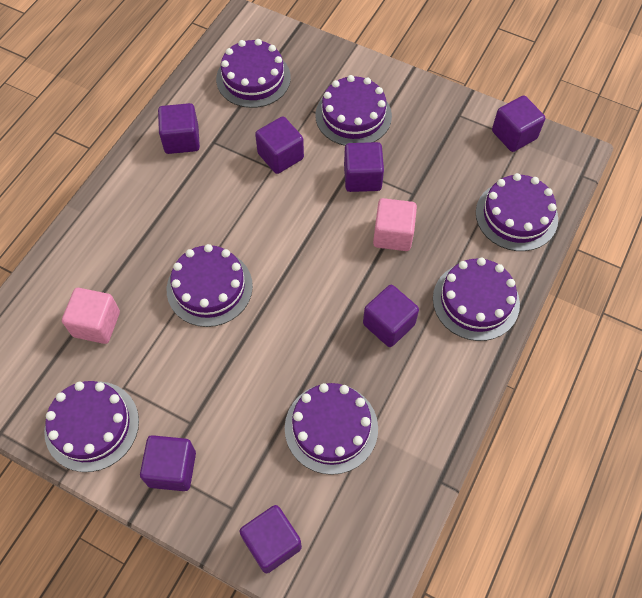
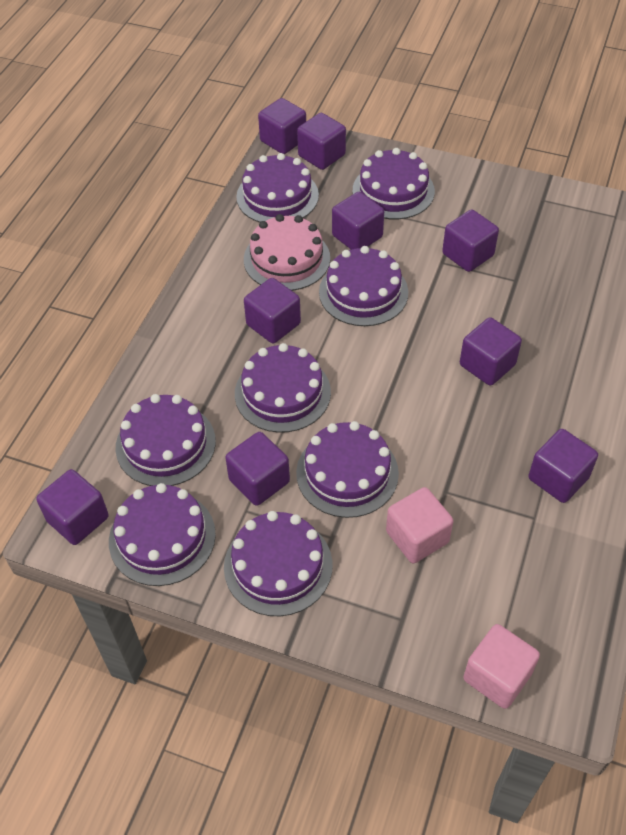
pink cake: none = 0 -> [244,214,330,291] = 1
purple cake: [44,381,139,472] [167,244,253,327] [216,39,291,108] [285,383,378,475] [315,75,392,146] [433,258,520,341] [476,173,558,251] = 7 -> [109,483,216,586] [116,394,216,486] [224,511,333,616] [235,343,331,433] [236,153,319,223] [296,421,399,518] [319,246,408,326] [353,148,435,220] = 8
purple cube: [140,435,196,491] [158,103,200,154] [240,505,302,573] [255,116,304,174] [344,142,384,192] [363,285,419,347] [492,95,545,152] = 7 -> [36,469,109,545] [225,432,290,506] [244,278,301,343] [258,98,306,154] [297,113,346,170] [332,192,384,250] [442,209,499,272] [460,317,522,386] [528,429,598,503] = 9

